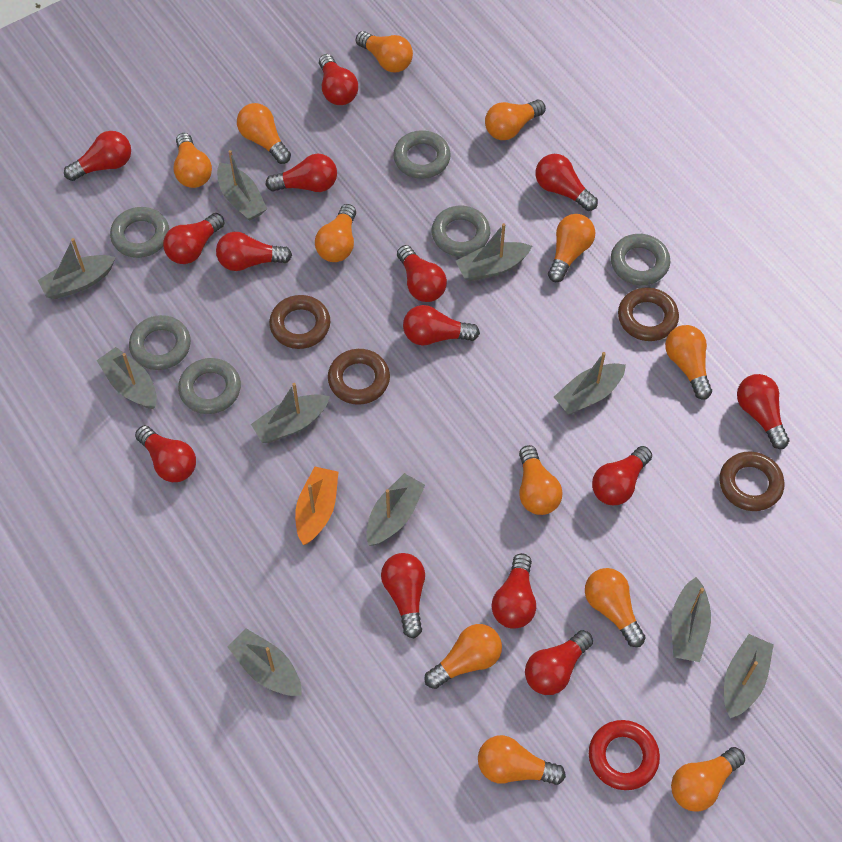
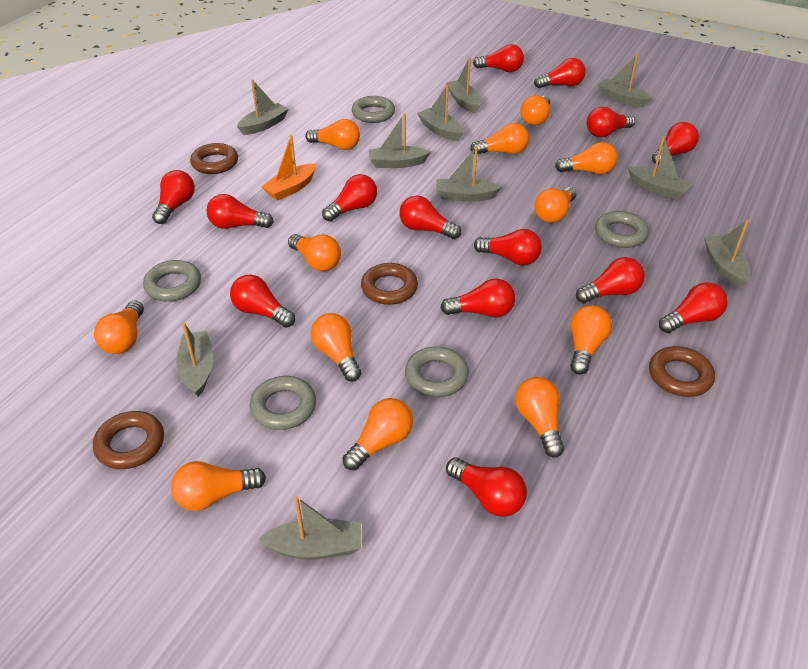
grey ring: [110,207,169,258] [129,315,191,370] [178,358,241,414] [393,130,451,179] [432,206,490,256] [611,234,670,285] = 6 -> [143,260,201,302] [250,376,316,430] [352,96,395,123] [405,347,469,397] [595,211,649,248] = 5
red ring: [589,720,660,790] = 1 -> none = 0

